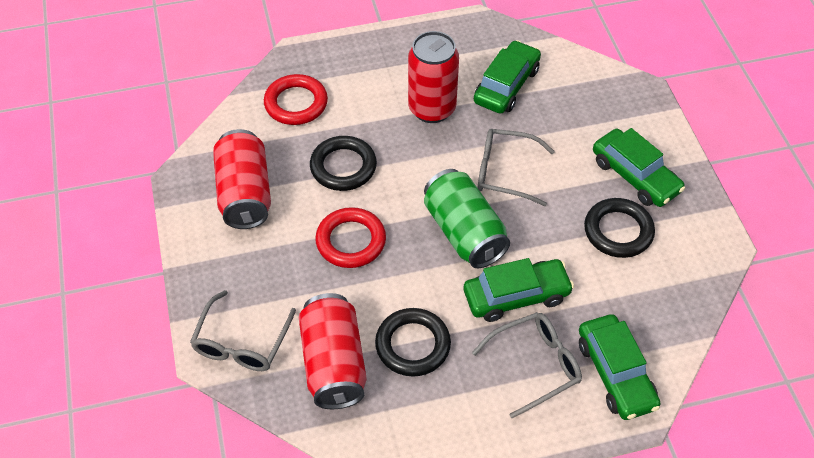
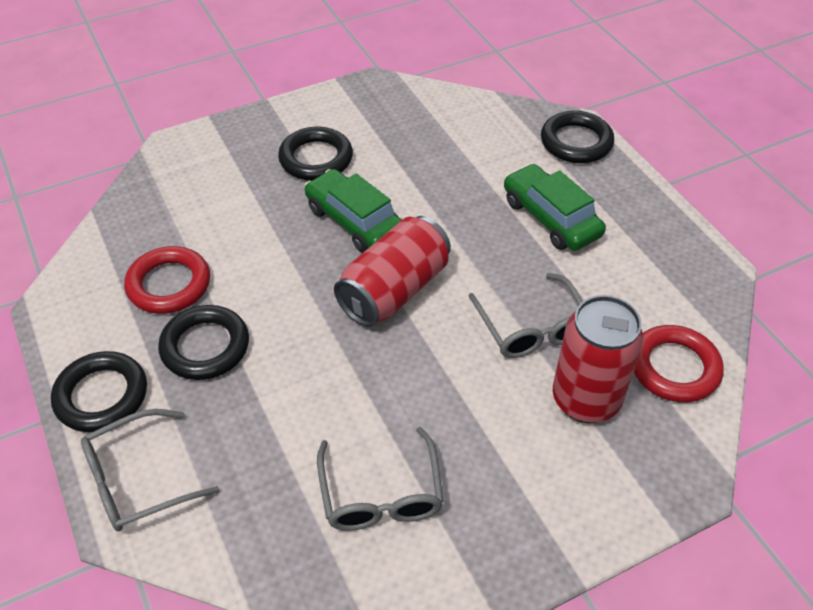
black ring: [310,136,377,191] [375,308,451,377] [584,198,655,258] = 3 -> [51,351,147,433] [158,305,249,380] [278,127,353,181] [541,111,614,163] = 4
green can: [424,169,510,268] = 1 -> none = 0
green car: [464,258,574,322] [474,40,541,114] [579,314,660,420] [593,128,685,207] = 4 -> [304,169,401,253] [504,164,606,251] = 2
red can: [213,129,271,229] [299,293,367,409] [408,31,459,123] = 3 -> [334,216,451,327] [553,295,644,423] = 2

